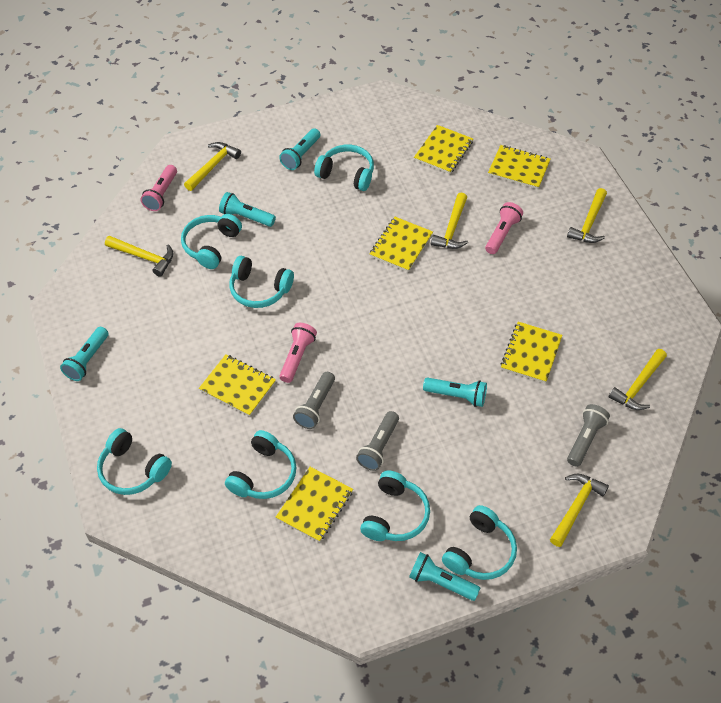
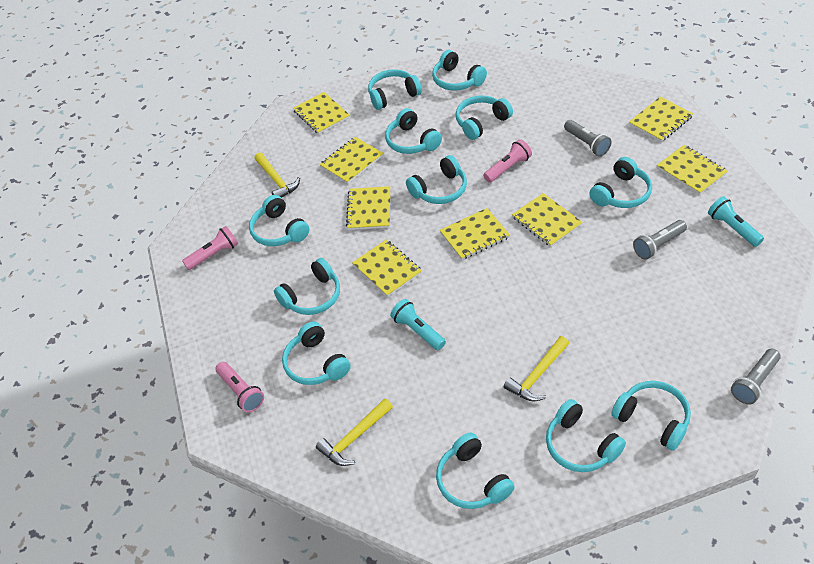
turquoise flashlight: [60,327,109,381] [219,192,276,227] [279,128,320,170] [409,552,480,601] [423,377,487,407] = 5 -> [390,299,446,350] [708,197,764,247] = 2
turquoise headphones: [97,428,172,495] [181,214,242,269] [225,430,296,499] [229,256,294,308] [314,145,374,191] [360,470,430,541] [442,505,517,580] = 7 -> [249,195,309,246] [274,258,340,315] [282,322,351,385] [368,69,422,110] [385,108,442,154] [406,155,467,204] [432,50,487,90] [436,433,515,509] [456,95,513,140] [546,399,626,472] [589,157,652,208] [611,381,691,451] = 12
yellow hammer: [105,236,174,277] [184,142,241,191] [431,193,468,249] [550,474,609,547] [567,188,607,243] [609,349,667,410] = 6 -> [254,152,300,198] [316,398,393,466] [504,336,569,401] = 3
yellow notebook: [199,354,276,416] [276,467,353,542] [370,217,433,272] [414,125,473,174] [488,145,551,189] [500,322,562,383] = 6 -> [293,92,350,134] [320,137,383,184] [346,186,390,230] [352,239,422,297] [440,208,510,260] [512,193,583,247] [629,97,693,142] [657,145,728,195] = 8

